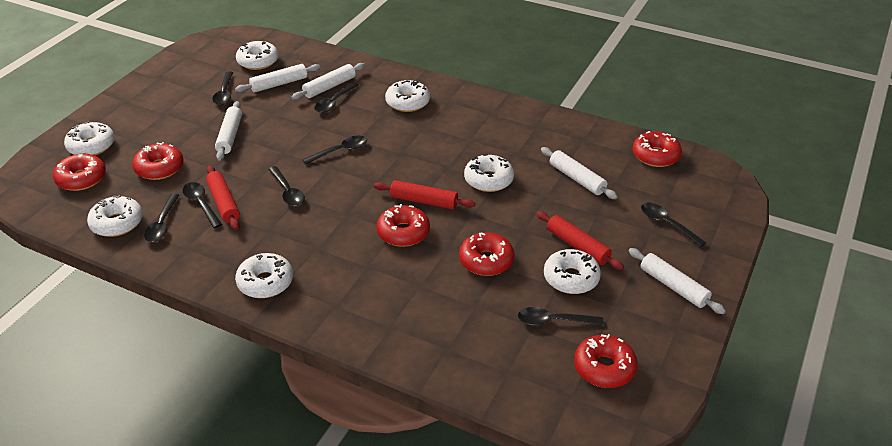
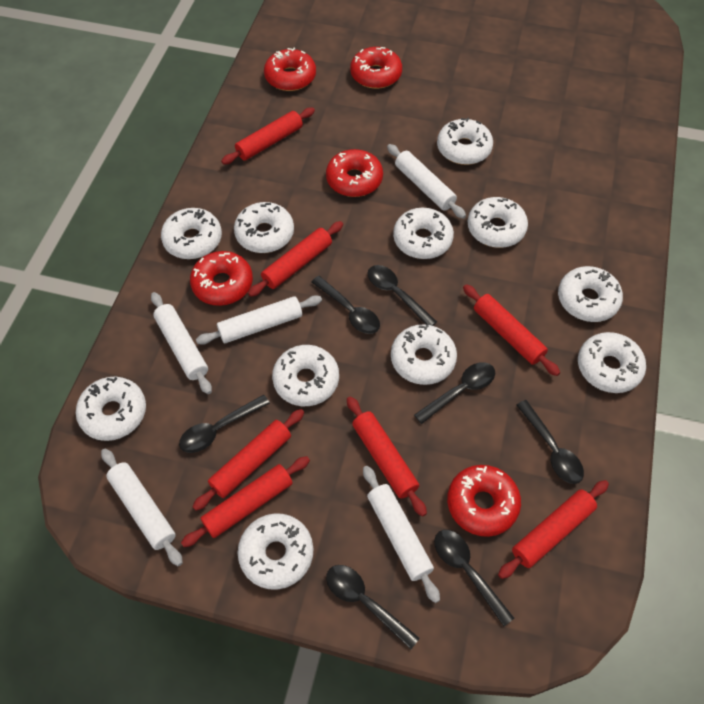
black spoon: [144,194,179,242] [183,182,222,228] [212,71,233,105] [269,166,305,206] [302,136,367,164] [315,82,359,113] [518,307,603,326] [641,202,706,247] = 8 -> [179,395,270,453] [311,276,380,334] [326,565,420,650] [367,265,437,326] [414,362,495,424] [434,530,514,627] [516,400,584,484] = 7
red donut: [53,154,106,191] [132,142,184,180] [376,204,430,247] [459,232,515,276] [574,334,638,388] [632,131,682,167] = 6 -> [190,251,253,306] [264,48,316,91] [326,149,383,197] [350,47,402,89] [447,465,521,537] = 5
red rolling pin: [206,166,240,230] [374,180,475,209] [536,211,624,270] = 3 -> [181,456,310,547] [192,409,304,511] [221,107,315,164] [248,221,343,297] [347,396,427,517] [463,284,560,376] [498,480,609,579] = 7
white donut: [64,121,115,156] [87,195,143,237] [235,253,293,298] [236,41,279,70] [385,80,430,112] [464,154,514,192] [544,249,601,294] = 7 -> [76,377,146,441] [161,208,222,259] [234,202,294,253] [238,513,313,590] [272,345,339,406] [391,324,457,385] [393,208,454,259] [437,118,493,165] [468,197,528,248] [558,266,623,322] [578,332,646,393] = 11

